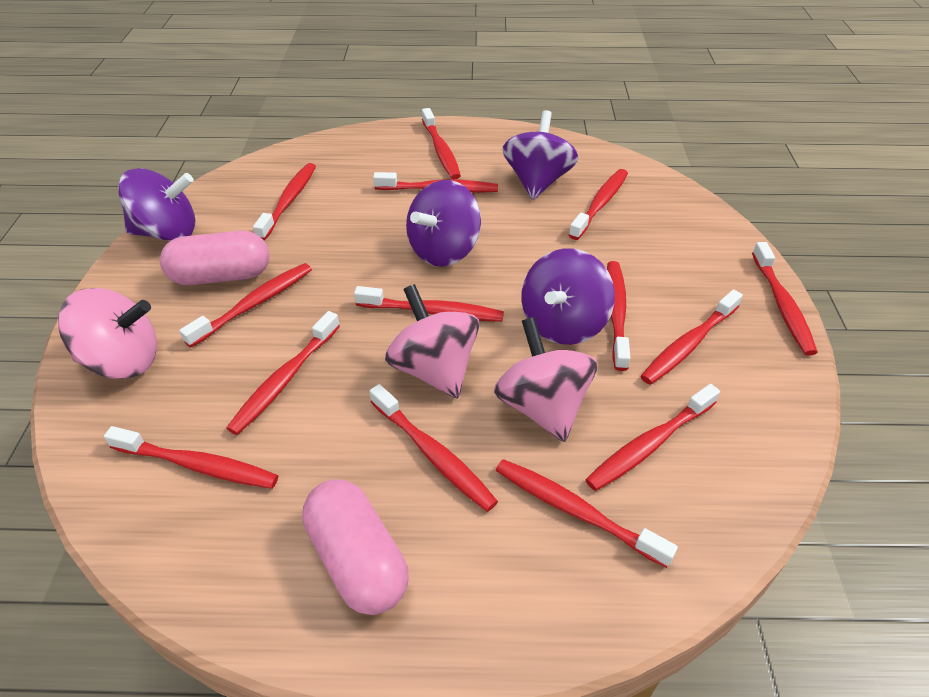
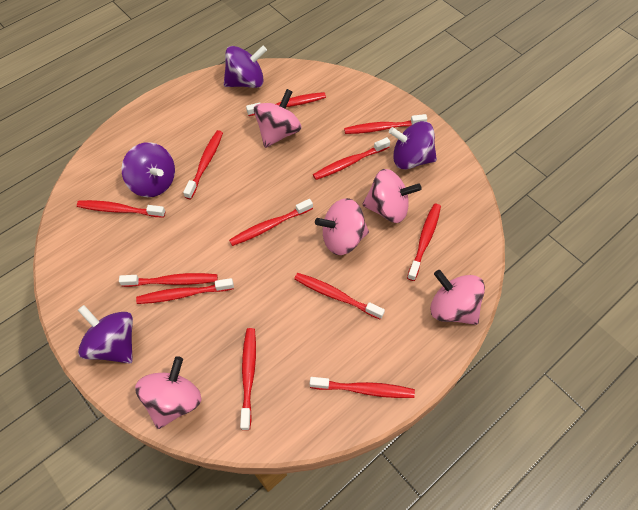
pink capsule: [160,231,269,285] [302,480,409,615] = 2 -> none = 0
pink spinning top: [58,288,157,379] [385,284,479,399] [494,317,598,442] = 3 -> [135,356,202,429] [254,89,302,148] [315,198,369,255] [362,169,422,223] [430,270,485,325] = 5
red toothbrush: [104,426,278,489] [179,263,312,347] [226,311,340,435] [253,163,316,240] [354,286,504,322] [370,384,498,512] [373,172,498,193] [422,108,461,179] [496,459,678,568] [569,169,628,240] [585,384,720,491] [607,261,630,371] [641,289,743,385] [752,242,818,355] = 14 -> [77,200,165,218] [119,273,218,287] [136,278,234,304] [183,130,223,200] [229,199,313,246] [240,328,256,430] [246,92,326,116] [294,273,385,320] [310,377,415,398] [313,137,390,180] [344,114,427,134] [407,204,441,281] = 12

